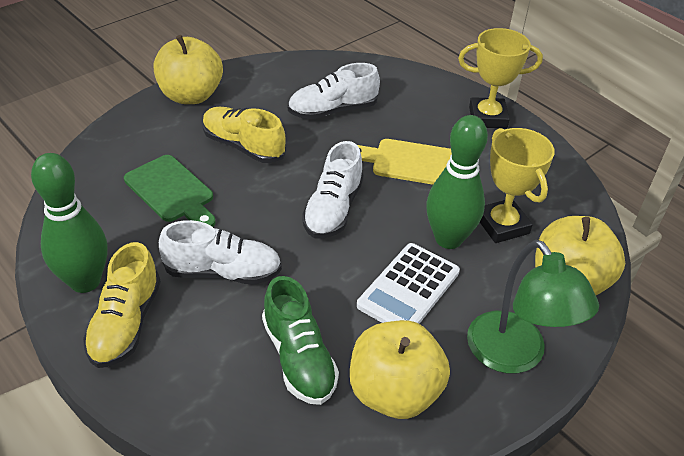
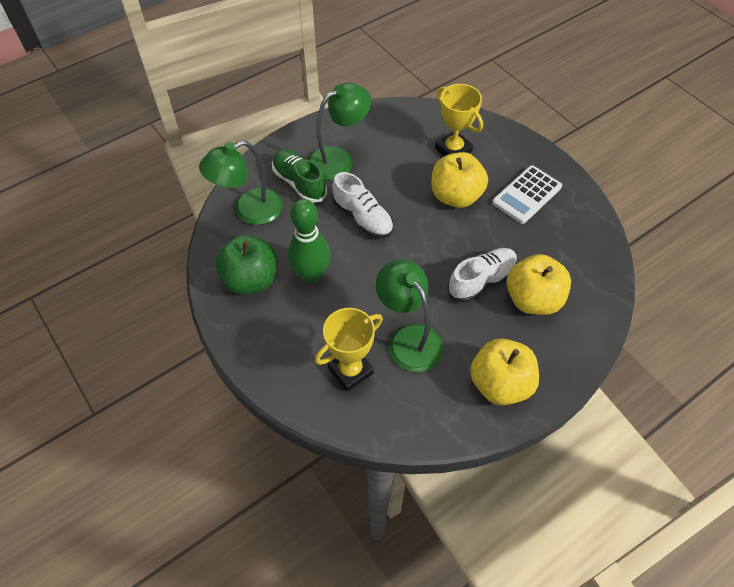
green apple: none = 0 -> [215,235,277,295] = 1
green bowling pin: [31,153,108,293] [426,115,488,249] = 2 -> [288,199,331,284] = 1
green cutting board: [124,155,216,227] = 1 -> none = 0
green lamp: [467,240,599,374] = 1 -> [199,141,283,225] [308,83,371,180] [376,259,443,372] = 3
white shoe: [159,220,282,285] [288,63,380,119] [302,141,364,238] = 3 -> [332,172,393,238] [447,248,518,302] = 2
yellow cutting board: [357,139,452,185] = 1 -> none = 0
yellow shoe: [83,242,161,368] [203,107,286,163] = 2 -> none = 0

